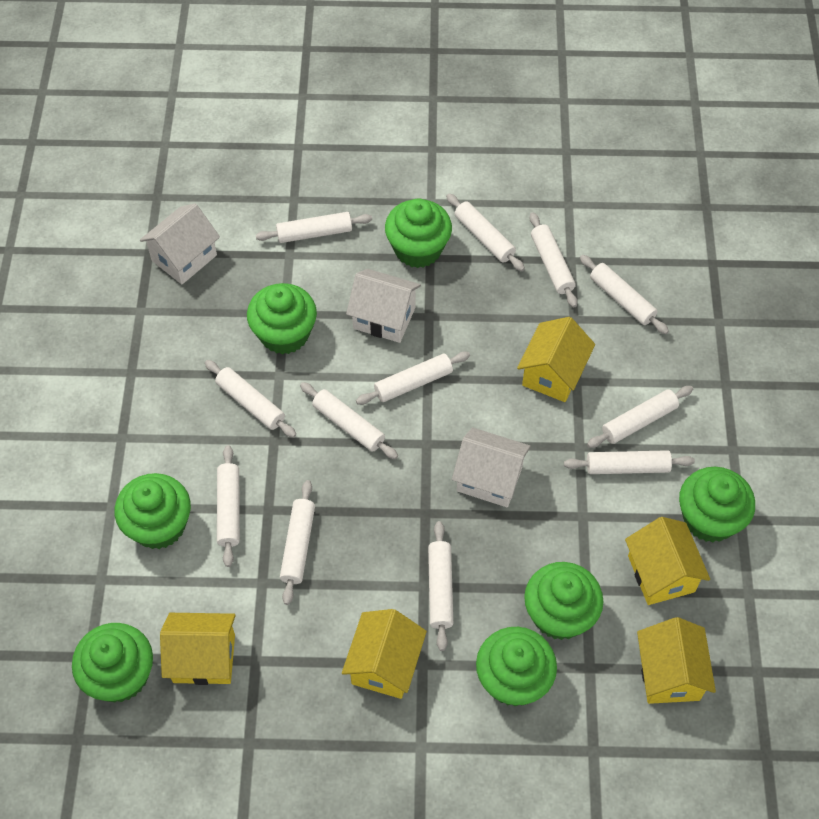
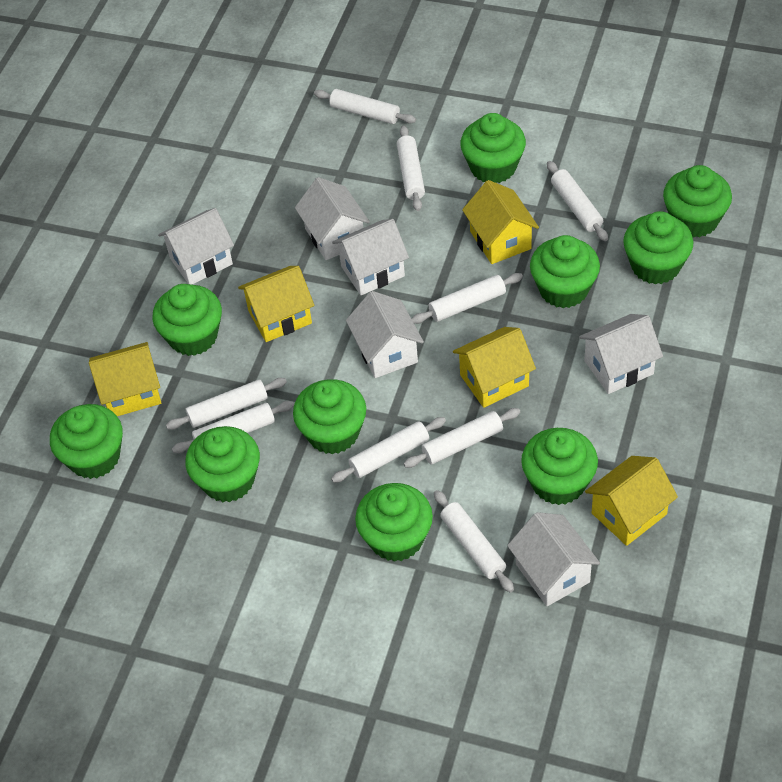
green cupcake: [72,623,153,702] [115,473,191,549] [247,283,317,355] [385,199,452,268] [476,627,557,706] [524,562,604,640] [679,467,755,542] = 7 -> [50,404,123,479] [152,284,222,356] [185,426,260,502] [293,379,366,454] [355,483,433,562] [460,113,526,183] [521,428,598,505] [530,235,600,308] [623,211,693,284] [663,165,732,238] = 10
white house: [140,203,220,284] [346,269,421,343] [452,427,531,507] = 3 -> [158,208,234,285] [295,177,370,260] [332,219,409,295] [346,291,424,378] [507,512,600,606] [579,314,663,394] = 6
white rolling pin: [205,360,296,438] [217,445,240,567] [256,212,372,243] [280,480,315,605] [300,382,398,459] [356,351,470,405] [428,521,453,651] [446,193,525,271] [530,212,577,307] [564,450,695,474] [580,255,669,334] [587,386,693,448] = 12 -> [166,378,287,430] [172,401,294,453] [314,89,416,124] [331,417,446,483] [397,125,425,211] [403,408,520,468] [412,273,523,324] [434,490,514,593] [547,161,608,241] = 9

